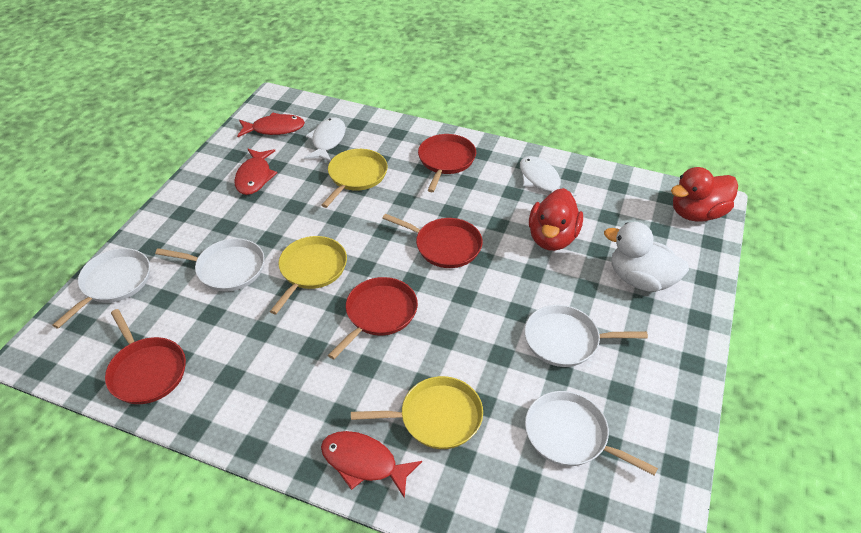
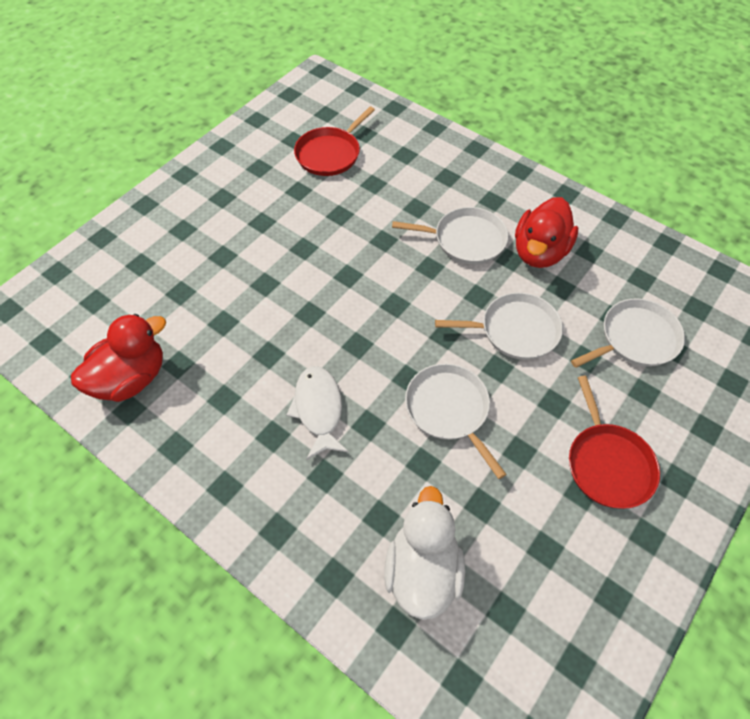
red fish: [234,149,277,195] [237,112,305,137] [321,431,422,499] = 3 -> none = 0
red pan: [105,309,186,404] [328,277,418,360] [382,213,483,268] [418,134,476,192] = 4 -> [294,107,375,176] [569,376,660,509] = 2
white fish: [304,117,345,161] [520,156,576,197] = 2 -> [286,366,349,460] = 1
yellow pan: [270,236,347,314] [321,149,388,208] [351,376,483,449] = 3 -> none = 0

